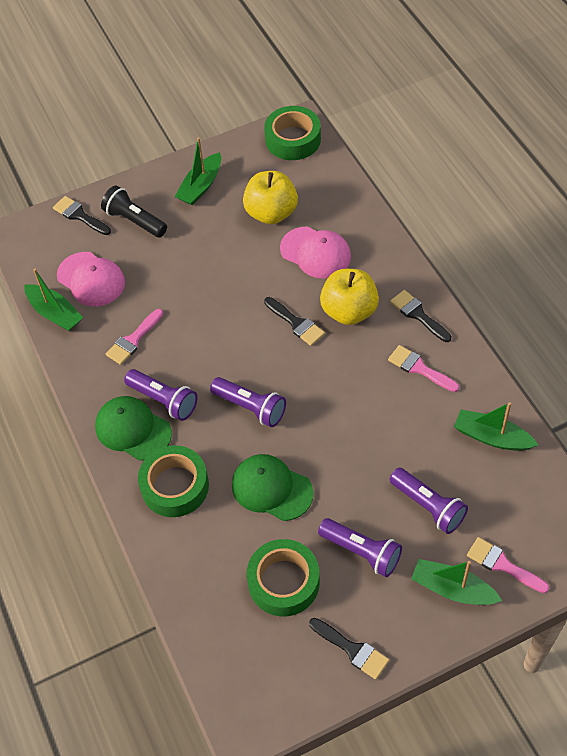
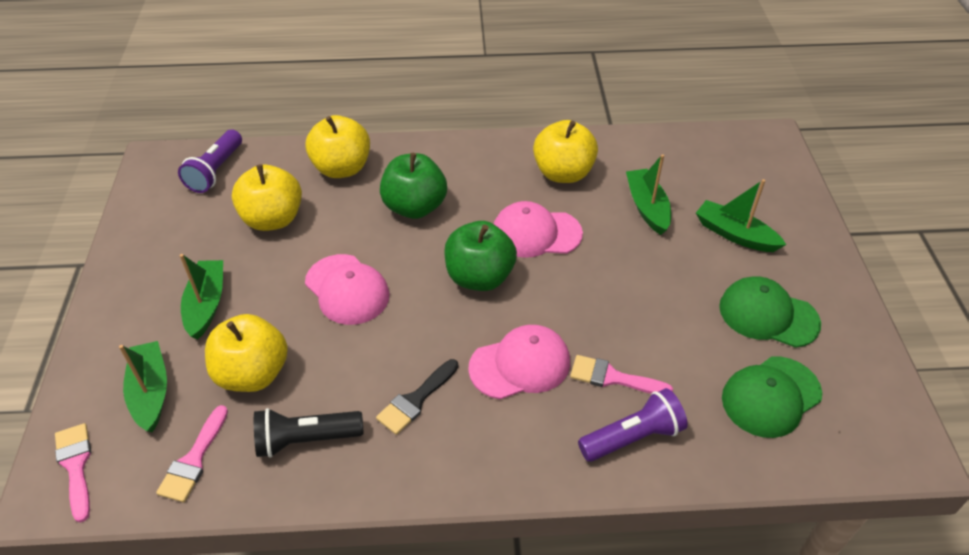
black brush: [53,196,111,235] [264,297,325,346] [309,618,389,680] [390,290,451,342] = 4 -> [376,359,458,435] = 1
green apple: none = 0 -> [380,153,447,219] [444,221,517,291] = 2
green tape: [138,445,209,517] [247,539,320,616] [264,106,321,160] = 3 -> none = 0
pink cap: [57,252,125,307] [280,227,351,279] = 2 -> [305,254,389,325] [468,325,570,399] [494,201,583,258] = 3
purple flashlight: [124,369,198,421] [210,377,286,427] [318,518,402,577] [389,468,468,534] = 4 -> [178,129,242,193] [578,388,688,462] = 2
yellow apple: [243,171,298,224] [320,269,379,325] = 2 -> [205,314,288,392] [232,164,302,231] [305,115,370,178] [533,120,598,183] = 4

